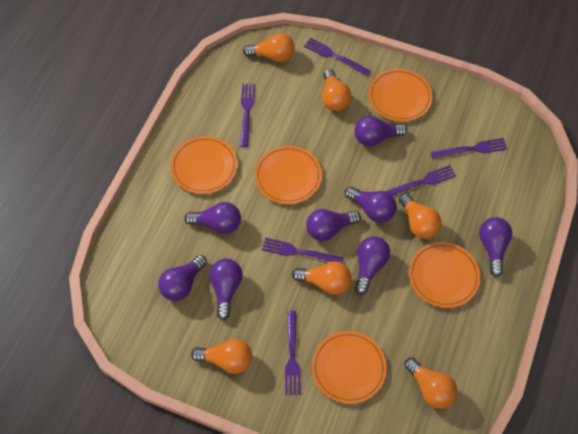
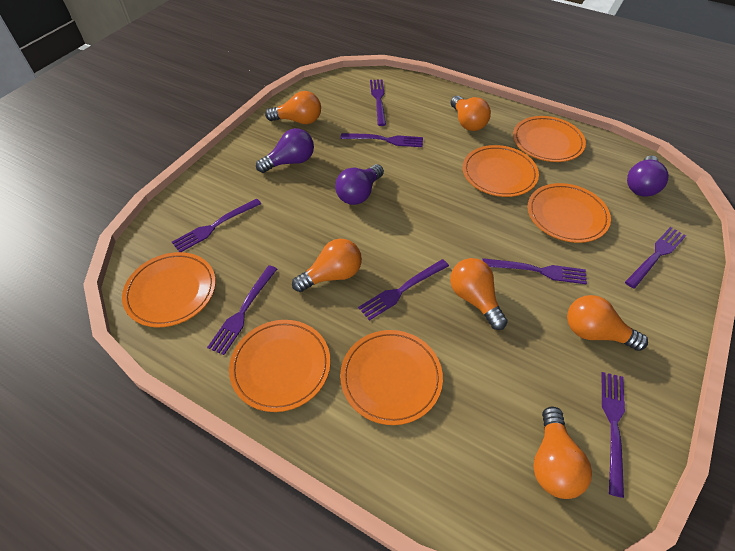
orange plate: [171,136,237,194] [255,146,322,204] [311,331,387,404] [368,69,432,122] [409,242,480,308] = 5 -> [122,252,216,327] [229,320,331,412] [340,330,443,425] [463,145,539,197] [513,116,586,162] [528,183,611,243] = 6
purple fork: [240,84,255,147] [262,238,344,263] [285,311,301,395] [304,38,371,76] [385,165,456,196] [430,138,507,159] = 6 -> [172,198,261,252] [207,265,277,355] [340,133,423,147] [358,259,449,321] [370,79,386,126] [482,258,587,285] [601,372,625,498] [625,227,686,289] = 8
purple light bulb: [158,255,207,301] [184,202,241,234] [209,259,243,320] [306,209,361,241] [345,186,397,223] [355,116,407,146] [355,236,390,294] [479,217,512,277] = 8 -> [256,128,314,173] [335,164,384,205] [627,155,669,197] = 3

